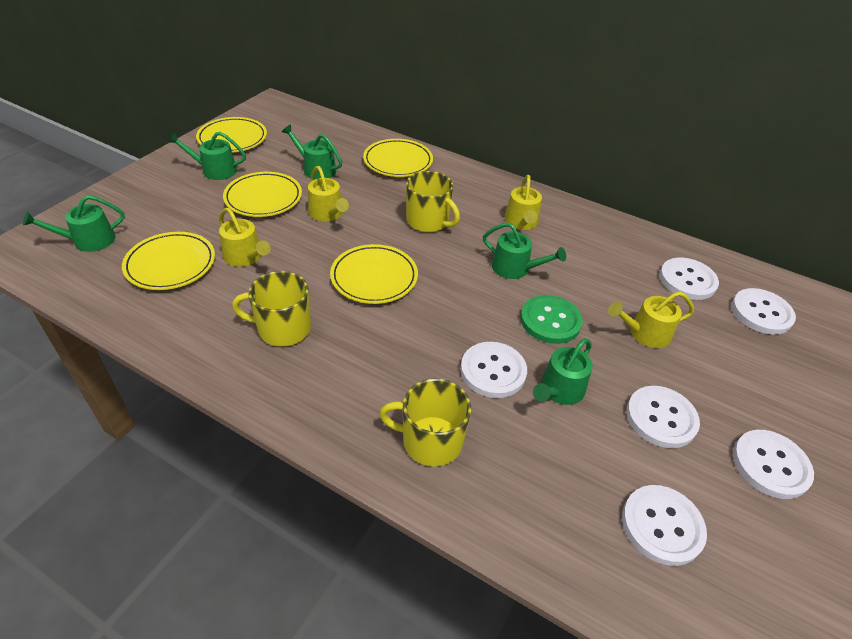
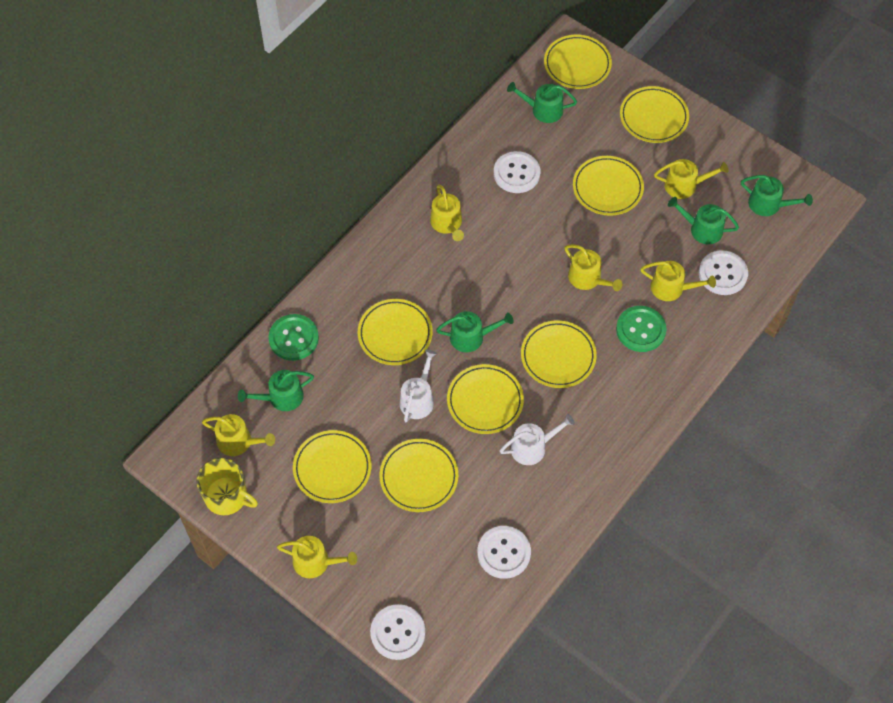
green button: [520,295,583,344] = 1 -> [268,314,319,361] [616,306,667,352] = 2
white button: [460,342,527,398] [622,485,707,566] [626,386,700,448] [660,258,719,300] [732,288,796,335] [733,430,814,499] = 6 -> [370,604,425,660] [477,526,531,579] [494,151,540,193] [699,250,748,295] = 4
white watering can: none = 0 -> [400,350,437,422] [500,414,575,465] = 2
yellow mug: [232,271,311,346] [379,379,471,467] [406,171,460,232] = 3 -> [197,458,258,515] = 1
yellow plate: [122,232,215,290] [196,117,267,153] [223,172,302,217] [330,244,418,304] [363,139,433,177] = 5 -> [293,430,371,503] [358,299,433,365] [380,439,458,512] [447,364,524,434] [521,320,597,388] [544,35,612,89] [573,156,644,216] [620,86,689,143] = 8
yellow watering can: [219,208,271,267] [308,166,349,221] [505,175,542,230] [608,291,694,348] = 4 -> [202,414,275,456] [277,536,357,578] [430,184,464,241] [564,245,622,291] [640,261,716,301] [654,159,728,199] = 6

